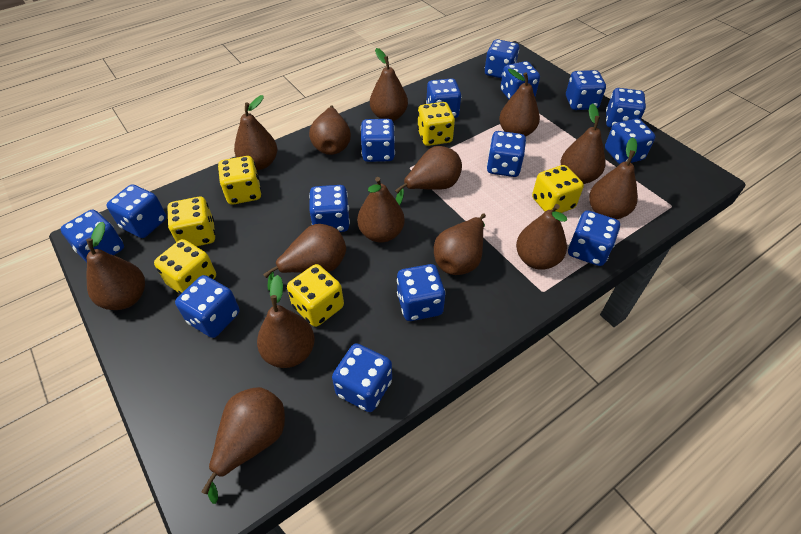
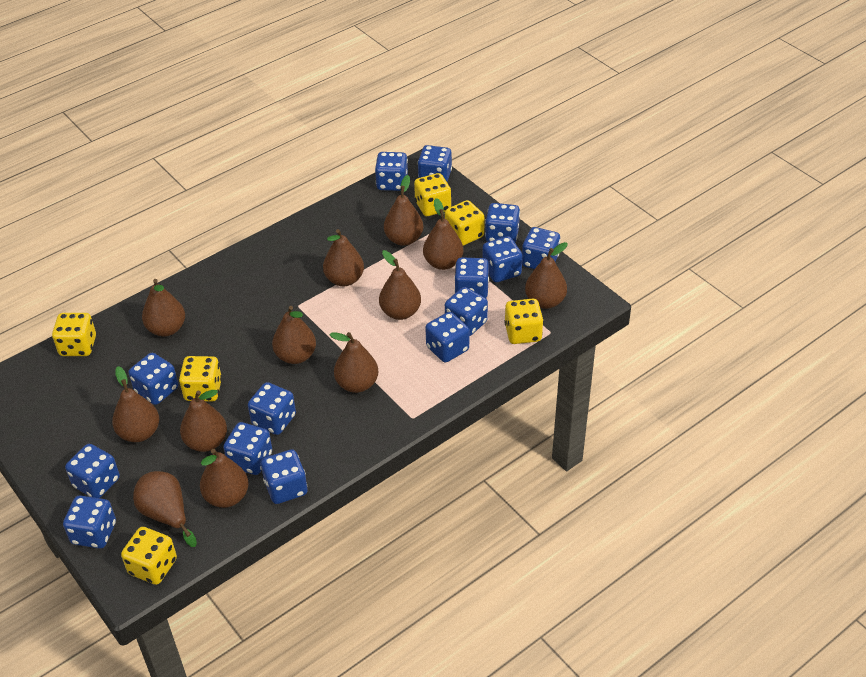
blue dice: [61,209,124,263] [107,184,166,238] [175,275,240,338] [309,185,350,232] [332,343,392,412] [361,119,395,162] [397,264,446,321] [426,78,461,118] [485,39,519,79] [487,131,526,177] [500,61,540,99] [566,70,606,110] [568,210,620,266] [605,119,655,164] [606,88,646,128] = 15 -> [63,495,116,549] [65,444,120,498] [129,353,178,405] [223,422,272,475] [248,382,296,435] [261,449,307,504] [375,152,408,191] [418,145,452,182] [425,312,469,363] [445,287,488,336] [454,257,489,298] [482,236,522,282] [485,203,520,243] [522,227,560,269] = 14
brown pear: [86,222,145,310] [201,387,285,504] [234,95,277,170] [257,275,315,368] [263,224,346,291] [309,105,351,155] [357,177,405,243] [370,48,408,121] [395,146,462,206] [434,213,486,275] [499,68,540,137] [516,204,567,270] [560,104,606,184] [589,137,638,219] = 14 -> [112,366,159,442] [133,471,197,547] [142,279,185,336] [180,390,227,452] [200,449,249,508] [272,306,316,364] [323,229,364,286] [329,332,378,393] [379,250,421,320] [384,175,423,246] [423,198,463,270] [525,242,568,309] = 12

